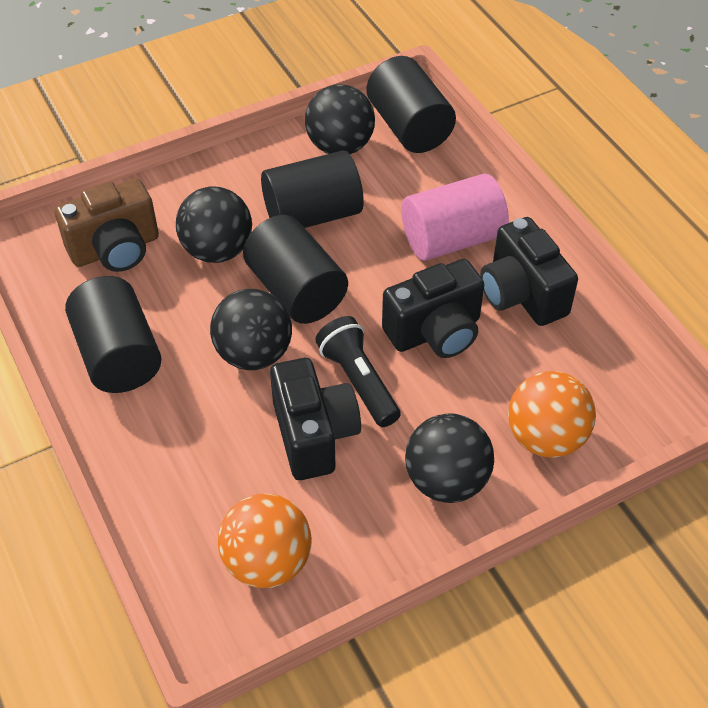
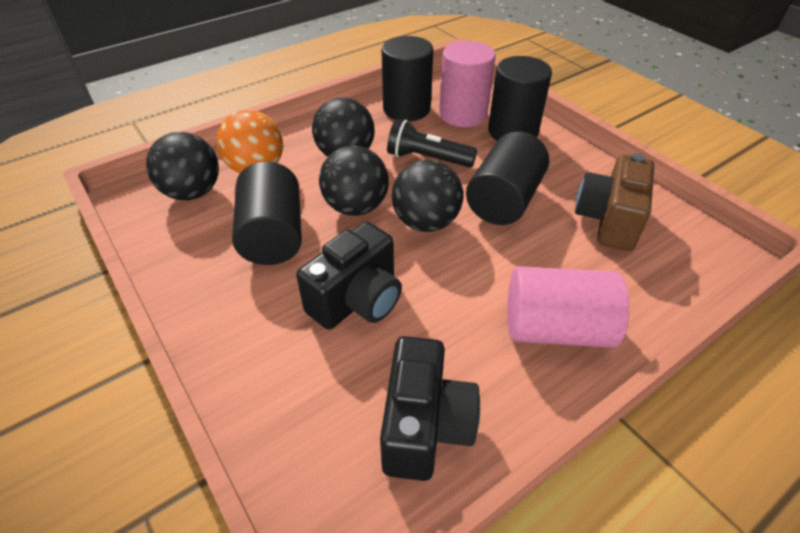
black camera: [270,358,361,480] [382,259,484,358] [480,217,578,326] = 3 -> [296,222,402,330] [380,336,480,481] = 2
orange ball: [218,493,312,588] [508,371,596,458] = 2 -> [216,110,283,173] = 1
pink cylinder: [401,174,509,261] = 1 -> [439,41,496,127] [507,266,629,348] = 2

